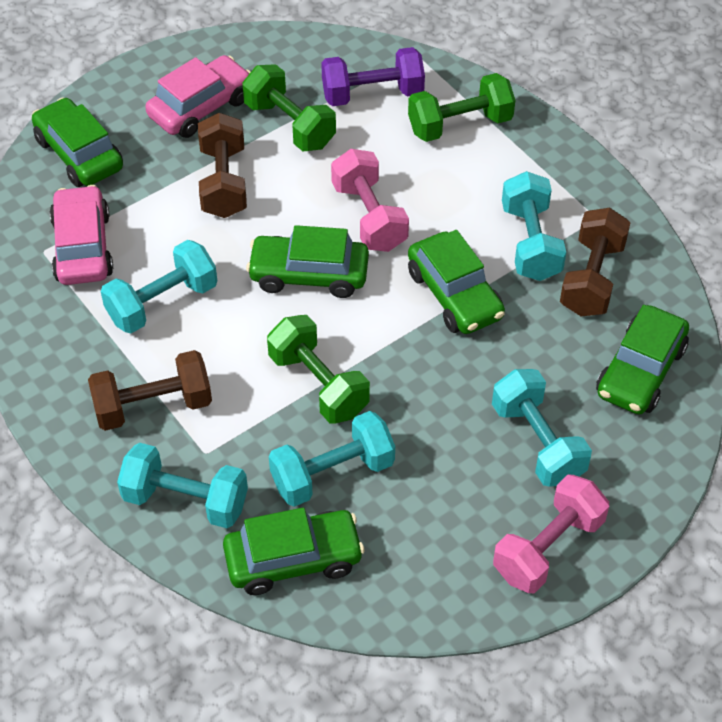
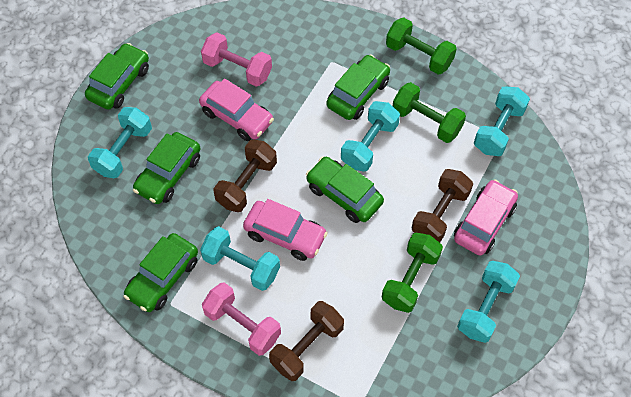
pink car: [50,185,113,285] [145,55,251,138] = 2 -> [199,79,274,141] [243,199,328,261] [454,179,518,256] = 3
purple dumbbell: [321,47,425,106] = 1 -> none = 0

